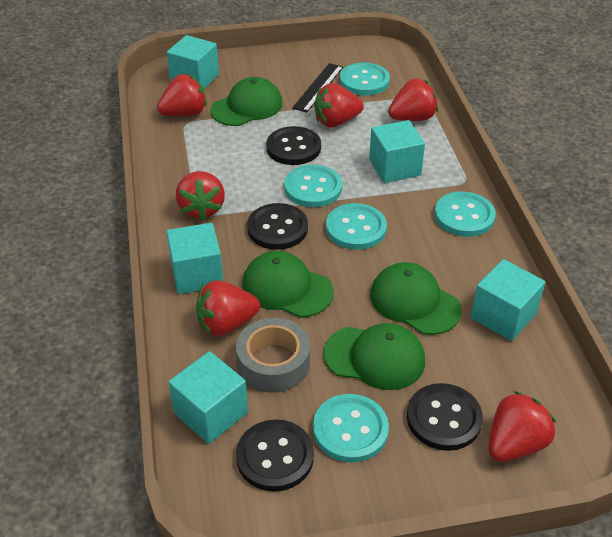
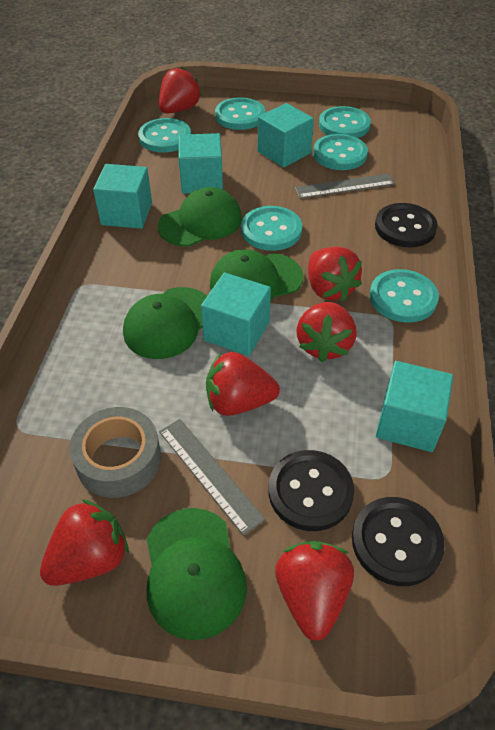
black button: [236,419,314,492] [247,203,308,250] [266,126,321,165] [407,383,483,451] = 4 -> [268,450,354,531] [352,497,445,586] [375,203,438,247] = 3
black ruler: [292,63,343,113] = 1 -> none = 0
grey ruler: none = 0 -> [159,419,265,535] [295,173,395,199] = 2
turquoise button: [284,165,342,207] [313,394,389,463] [326,203,387,250] [340,62,390,95] [434,191,496,237] = 5 -> [138,118,191,153] [215,98,265,130] [241,206,302,251] [313,134,368,170] [319,106,371,138] [370,269,439,323] = 6

